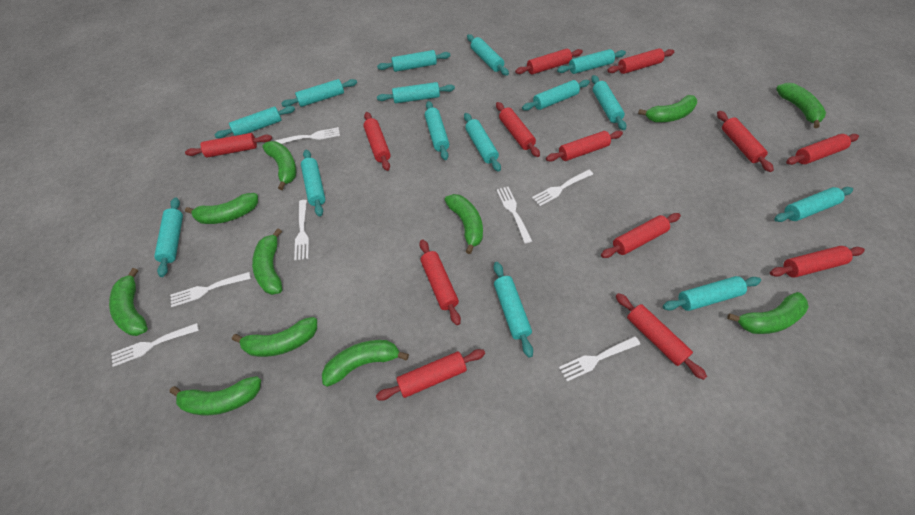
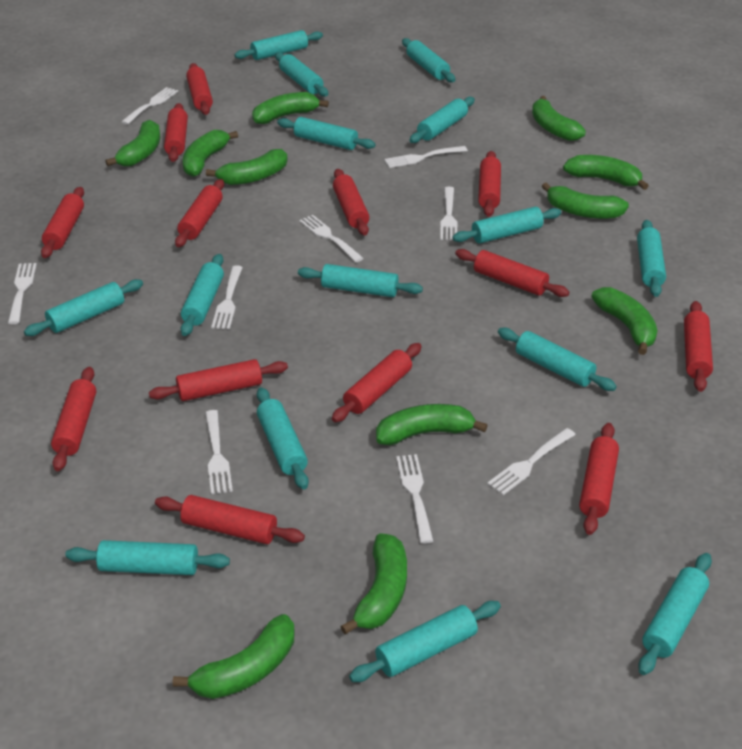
white fork: [112,323,199,367] [170,272,251,307] [275,127,340,144] [294,200,309,260] [497,187,532,243] [532,170,593,206] [559,336,640,381] = 7 -> [8,263,37,324] [121,87,178,125] [205,410,233,494] [211,265,243,329] [299,215,364,262] [384,146,468,168] [396,454,433,544] [440,187,457,240] [487,428,576,495] = 9

